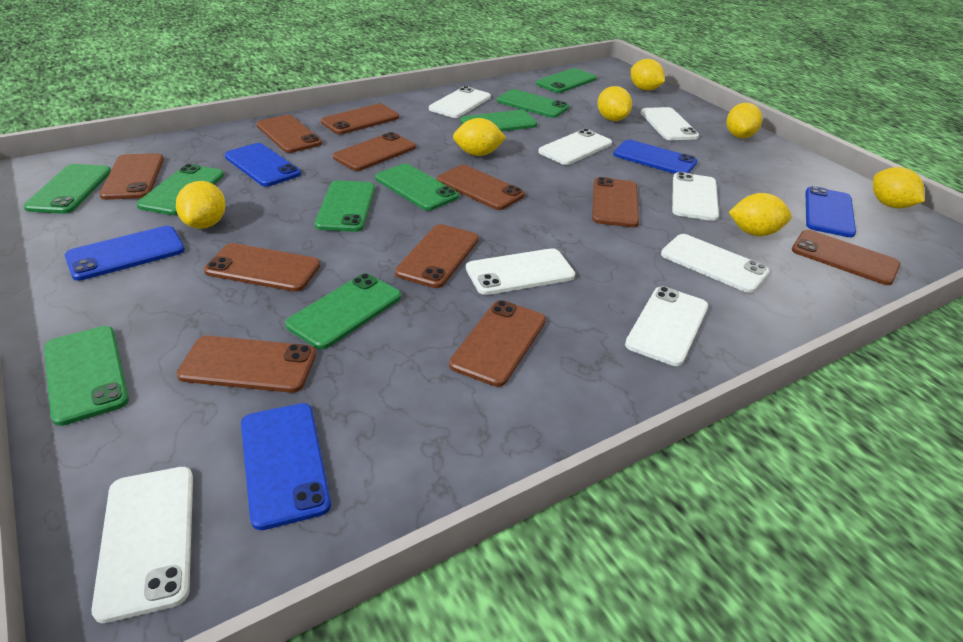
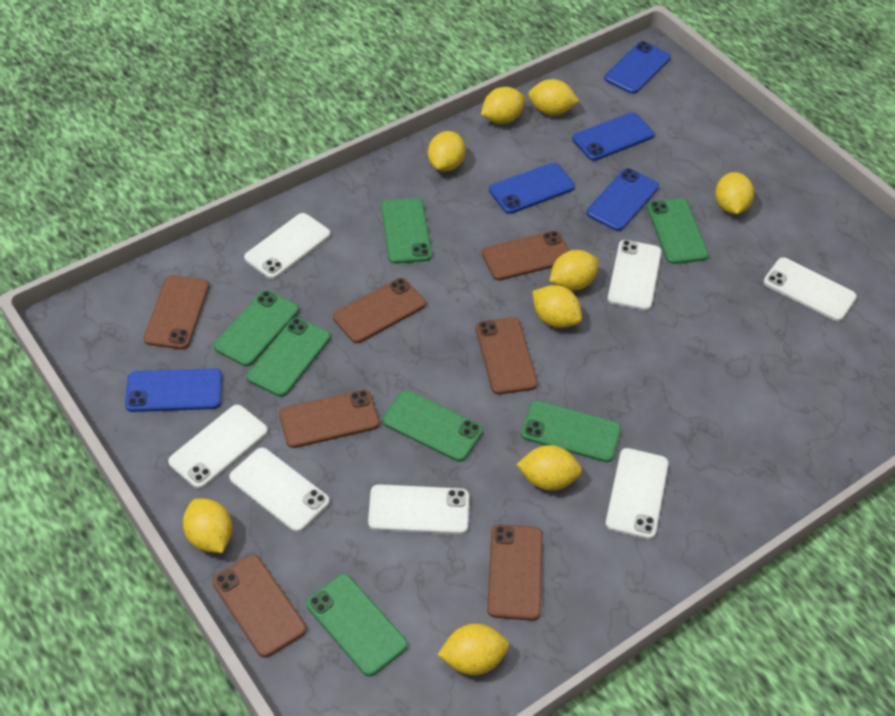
brown phone: [99,153,164,200] [177,336,316,393] [204,243,320,292] [256,115,322,153] [321,104,399,134] [333,132,416,171] [395,224,479,288] [437,165,525,210] [449,300,546,387] [592,177,639,227] [792,230,901,285] = 11 -> [144,275,209,349] [212,555,306,658] [279,389,380,448] [333,278,426,343] [476,317,538,394] [482,231,570,280] [487,524,543,621] = 7
green phone: [23,164,111,214] [44,326,129,426] [136,164,224,215] [285,273,401,349] [315,180,375,232] [375,164,459,211] [460,110,537,132] [497,89,569,118] [536,68,597,93] = 9 -> [214,290,299,366] [246,318,330,397] [306,574,408,676] [381,198,432,264] [382,390,483,462] [521,400,621,462] [647,198,709,264] = 7
white phone: [91,467,193,623] [429,86,491,118] [466,248,575,295] [538,129,612,165] [625,286,708,366] [641,107,699,140] [661,234,769,293] [672,172,719,221] = 8 -> [168,405,268,489] [229,447,330,532] [244,213,331,279] [368,484,469,534] [605,448,669,539] [608,240,662,311] [763,257,857,321] = 7
yellow lemon: [176,181,225,229] [453,118,506,156] [597,86,632,121] [631,59,665,91] [726,103,762,138] [729,193,792,236] [873,167,925,208] = 7 -> [183,498,232,553] [428,131,465,172] [437,623,509,675] [481,87,525,124] [516,445,582,491] [528,79,579,115] [532,285,582,328] [549,250,599,291] [715,172,754,214] = 9

